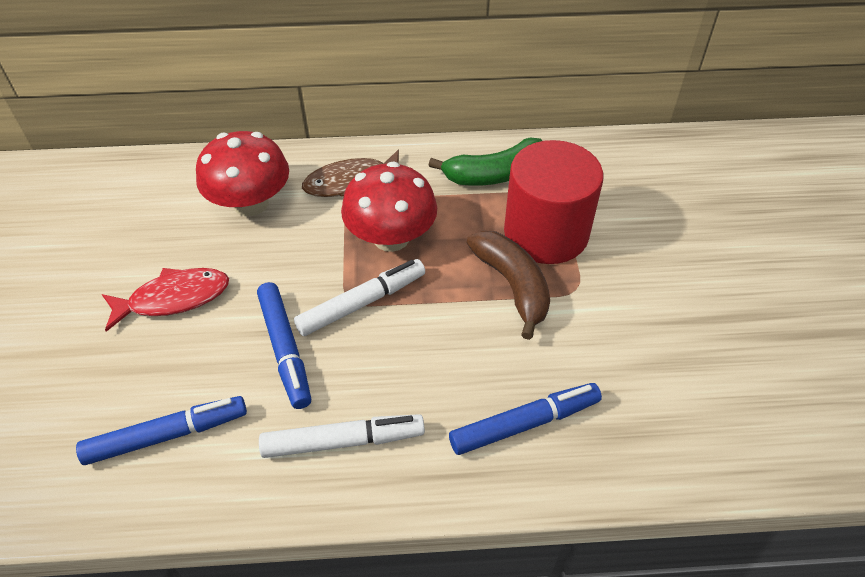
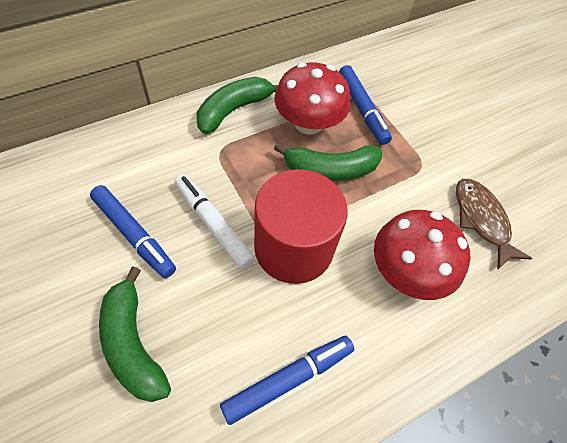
brown banana: [467,231,550,340] = 1 -> none = 0
green banana: [429,137,542,186] = 1 -> [99,267,171,402] [197,77,278,134] [274,143,382,181] = 3
red fish: [102,268,229,332] = 1 -> none = 0
white marker: [259,414,425,458] [294,259,425,336] = 2 -> [175,174,255,269] = 1

